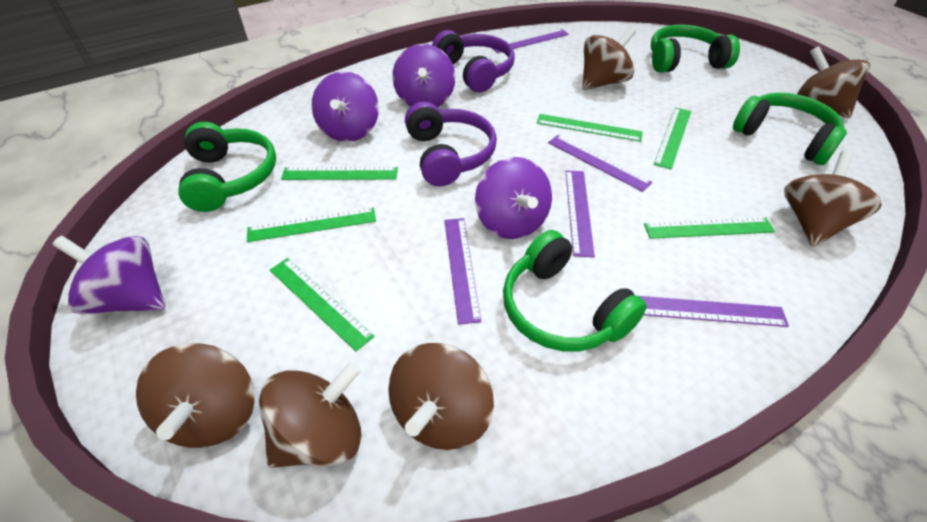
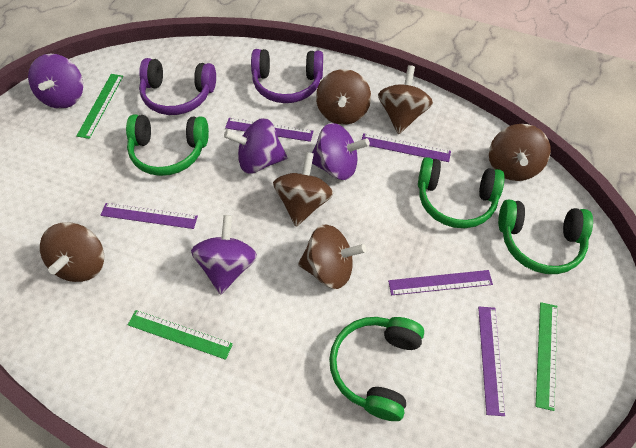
green ruler: [247,208,376,242] [270,258,374,351] [281,167,398,180] [536,114,643,142] [644,218,775,239] [654,107,691,169] = 6 -> [76,74,123,139] [128,310,233,360] [536,302,557,411] = 3

